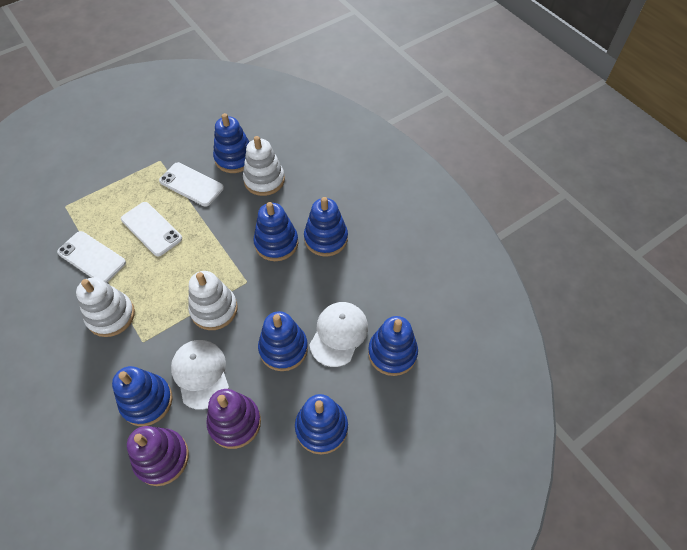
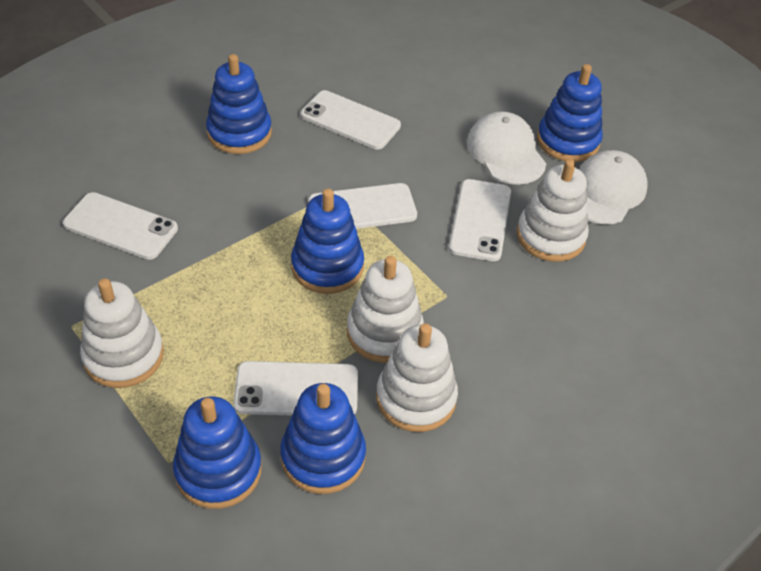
blue stacking toy: [112,366,173,426] [213,113,249,173] [253,202,298,261] [258,311,308,371] [295,394,348,454] [304,197,348,256] [368,316,418,376] = 7 -> [173,396,262,509] [206,54,272,154] [280,383,366,494] [291,189,364,294] [537,64,603,162] = 5
purple stacking toy: [127,426,189,486] [206,389,261,449] = 2 -> none = 0
white phone: [57,231,126,283] [121,202,182,256] [159,162,224,207] = 3 -> [63,192,178,260] [233,361,358,416] [301,90,401,150] [308,183,417,229] [449,179,511,261] = 5
white stacking toy: [76,277,135,337] [188,271,238,330] [243,136,285,196] = 3 -> [80,278,164,388] [347,256,424,363] [376,323,458,432] [517,159,589,262] = 4

